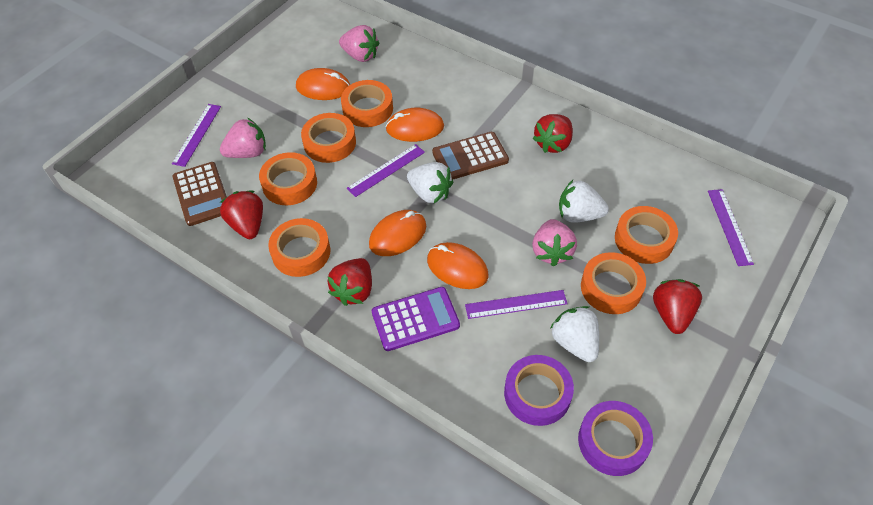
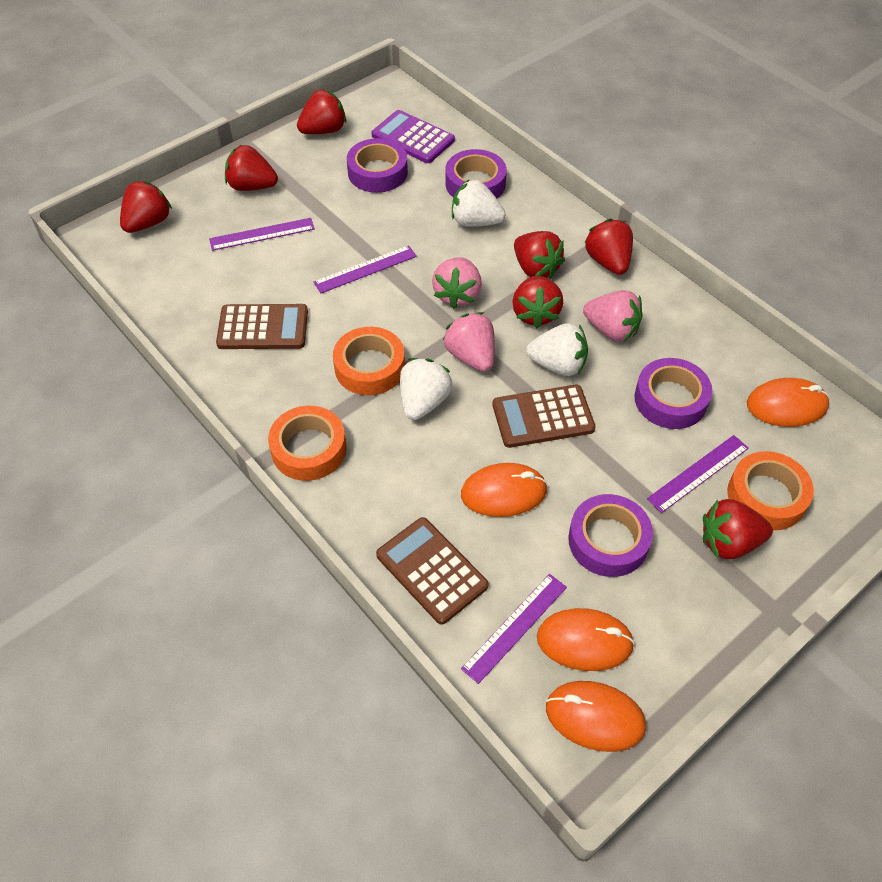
brown calculator: [172,162,227,226] [432,132,509,179] = 2 -> [216,304,308,349] [376,517,489,625] [492,385,596,448] = 3
orange tape: [259,152,317,205] [268,218,330,277] [301,113,356,163] [341,80,393,127] [581,252,646,314] [615,206,678,264] = 6 -> [268,406,347,481] [333,327,405,395] [727,451,814,530] = 3
purple tape: [504,355,574,426] [578,401,653,476] = 2 -> [347,138,408,193] [445,149,507,198] [568,494,653,577] [635,358,712,429] = 4
red strawberry: [220,191,263,239] [327,258,372,306] [533,114,573,153] [653,279,702,334] = 4 -> [120,181,172,233] [225,145,278,191] [297,89,346,134] [512,276,563,328] [514,231,565,279] [584,219,633,275] [703,499,773,559] = 7

